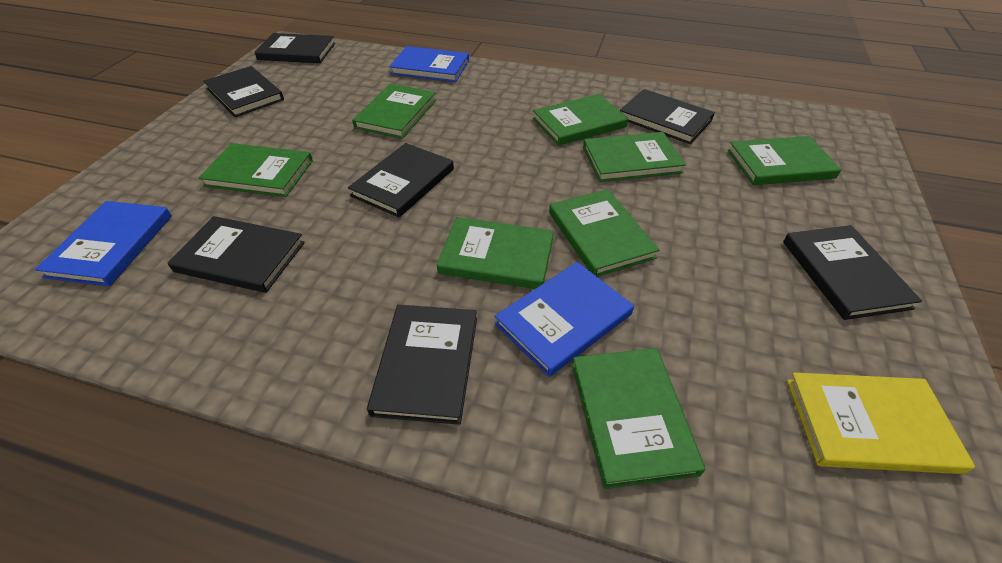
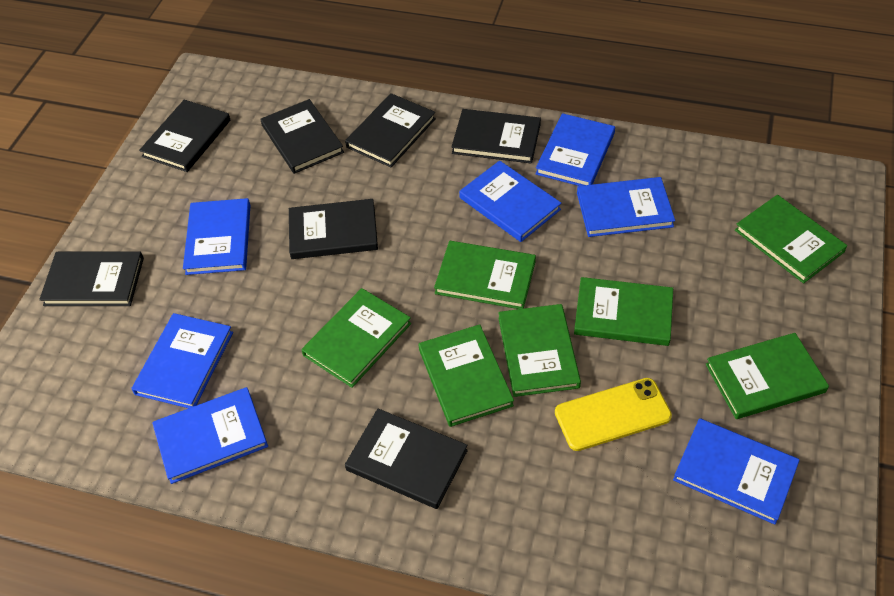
blue book: [35,201,172,286] [389,46,469,82] [495,262,634,377] = 3 -> [131,313,233,408] [152,387,268,484] [183,198,251,275] [459,161,561,242] [536,113,615,186] [577,177,675,237] [673,418,800,525] = 7
green book: [199,143,313,197] [352,84,436,139] [437,217,554,289] [533,94,628,146] [549,189,660,277] [572,348,705,489] [583,132,686,182] [727,136,841,185] = 8 -> [301,288,411,388] [419,324,514,427] [434,241,536,309] [498,304,581,397] [574,277,673,346] [706,333,829,419] [735,195,847,283] = 7
yellow book: [787,372,975,474] = 1 -> none = 0
yellow phone: none = 0 -> [555,378,672,451] = 1

